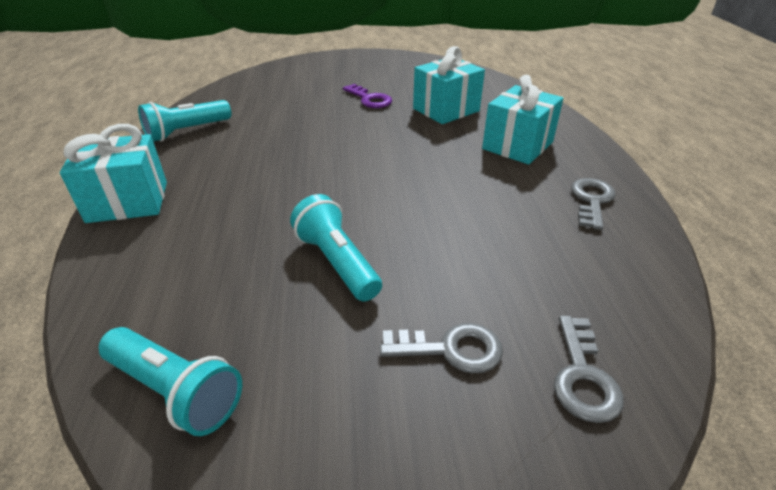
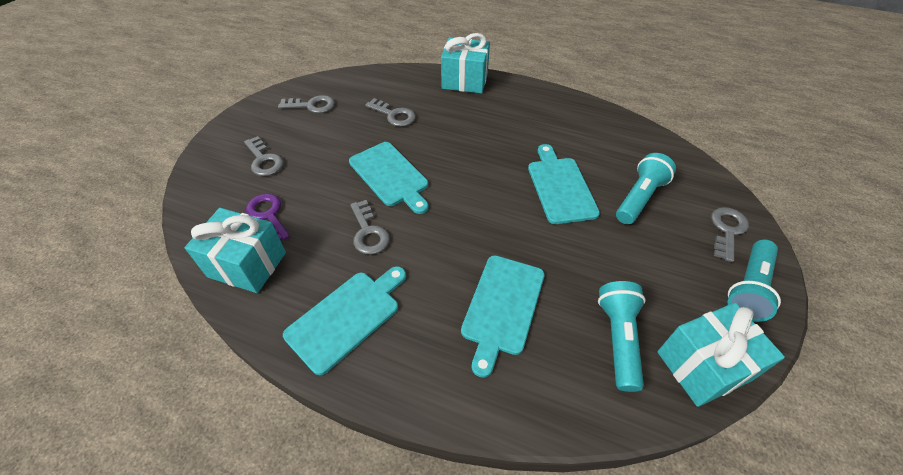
grey key: [380,323,503,373] [554,316,624,423] [571,178,616,230] = 3 -> [244,136,284,176] [278,95,335,113] [350,200,390,255] [365,98,416,127] [711,207,749,262] = 5
turquoise cutting board: none = 0 -> [283,266,406,375] [349,142,429,214] [461,255,545,378] [528,144,600,224] = 4

